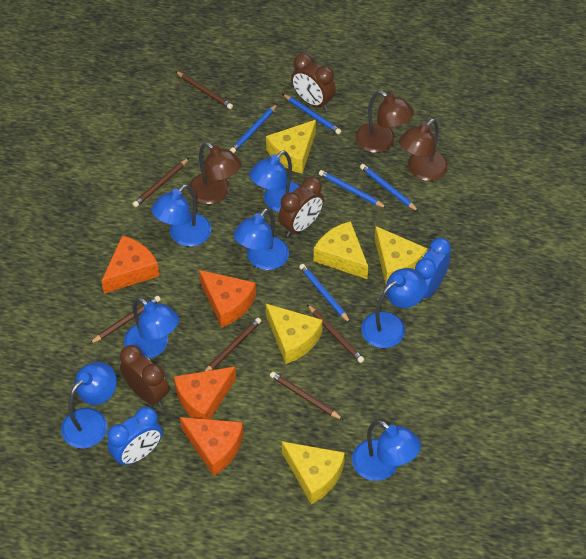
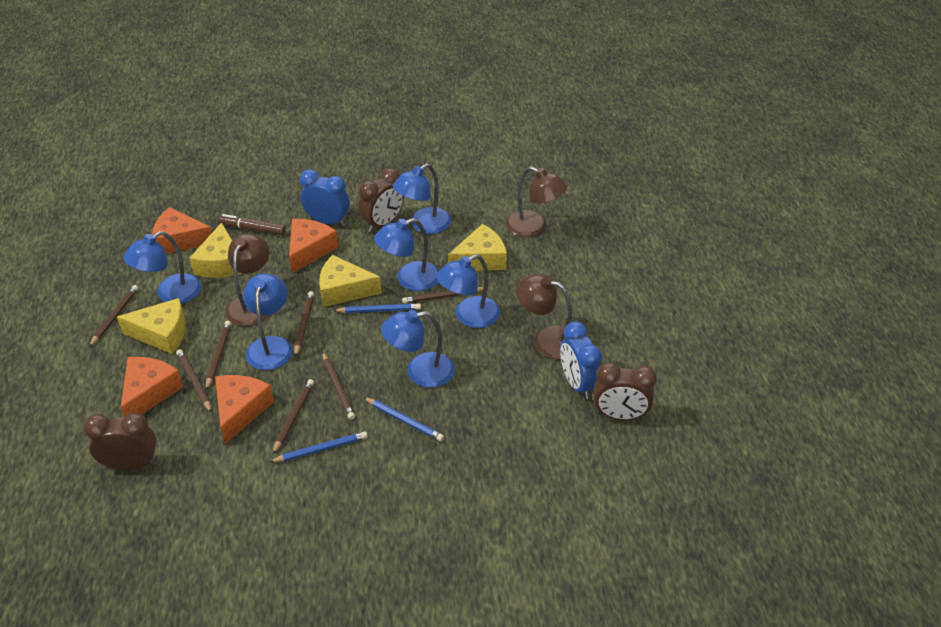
blue lamp: [61,362,117,448] [124,297,179,359] [151,184,211,247] [233,208,289,270] [249,150,300,212] [352,420,421,481] [361,268,426,348] = 7 -> [123,231,201,303] [243,274,293,370] [374,218,439,291] [381,310,455,388] [393,164,451,234] [436,254,500,328] = 6
blue pencil: [230,104,277,153] [283,94,341,134] [299,264,350,323] [319,170,387,208] [360,164,419,212] = 5 -> [270,431,367,462] [333,303,421,313] [363,397,444,441] = 3
brown marker: none = 0 -> [218,214,286,235] = 1
brown pencil: [90,296,161,344] [133,158,189,207] [175,71,233,109] [205,318,261,371] [270,372,343,420] [307,304,365,363] = 6 -> [89,285,138,347] [176,349,212,413] [206,321,231,390] [273,379,314,454] [294,291,314,357] [322,352,355,420] [402,287,484,304] = 7
yellow cheese: [266,120,316,174] [266,304,323,364] [282,441,345,504] [313,221,368,279] [374,226,428,284] = 5 -> [117,298,186,354] [189,222,242,278] [319,255,382,307] [448,224,507,271] = 4

